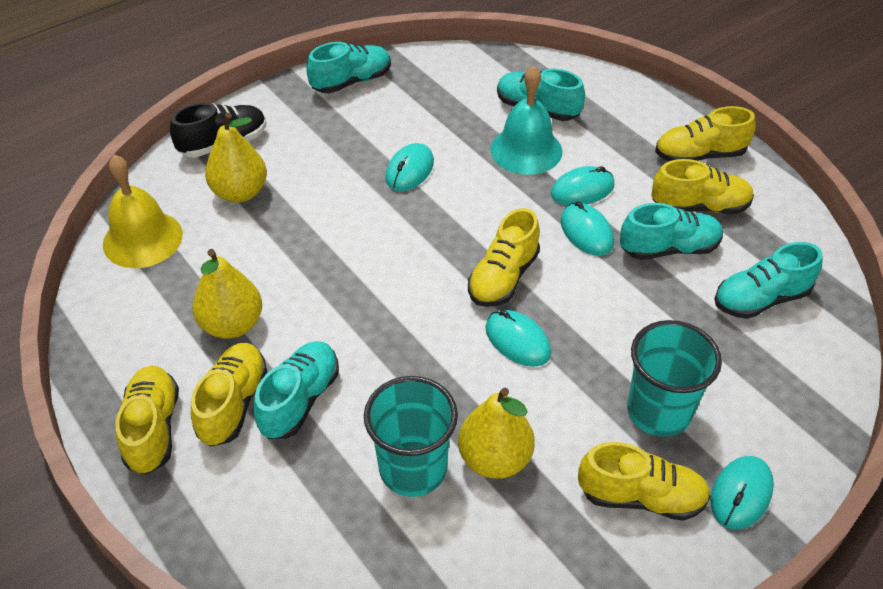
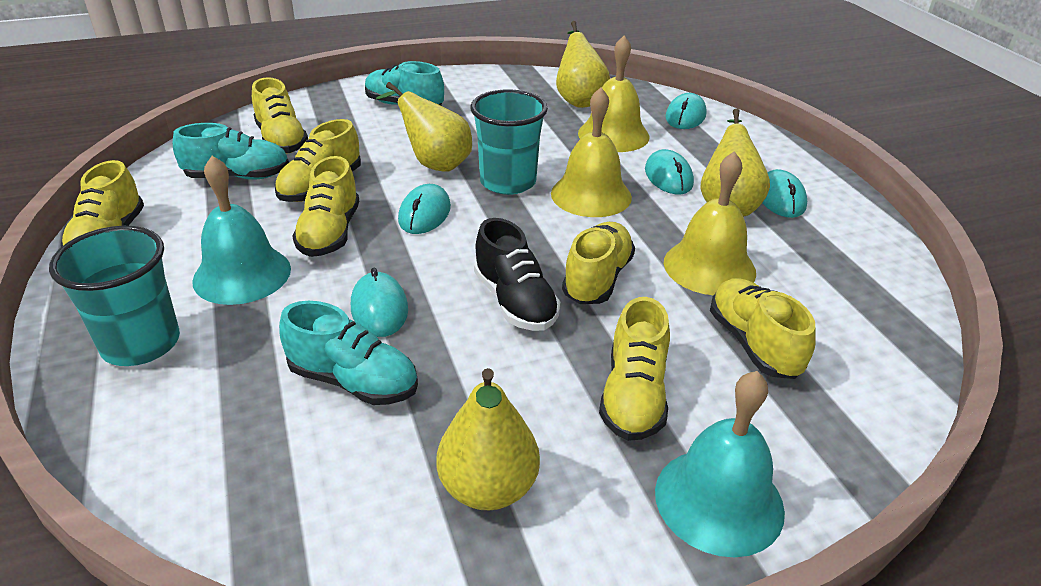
turquoise bell: [490,66,563,175] = 1 -> [192,156,291,305] [655,371,785,557] = 2
turquoise shoe: [253,341,339,439] [306,42,391,93] [497,68,585,121] [620,203,723,260] [714,242,822,319] = 5 -> [173,123,289,180] [279,301,418,405] [365,61,444,106] = 3
yellow bell: [103,155,183,268] = 1 -> [551,87,632,217] [578,36,649,152] [664,151,756,295] = 3
yellow pear: [192,249,262,339] [205,113,267,203] [458,388,535,479] = 3 -> [376,82,472,171] [437,368,540,510] [556,21,610,108] [700,108,770,217] = 4
yellow shoe: [115,366,179,474] [191,343,267,447] [468,208,540,307] [578,442,711,521] [652,159,754,214] [655,106,756,161] = 6 -> [61,160,144,247] [252,77,308,154] [275,119,361,202] [292,156,359,257] [562,222,635,304] [599,297,670,441] [710,278,816,379] = 7

